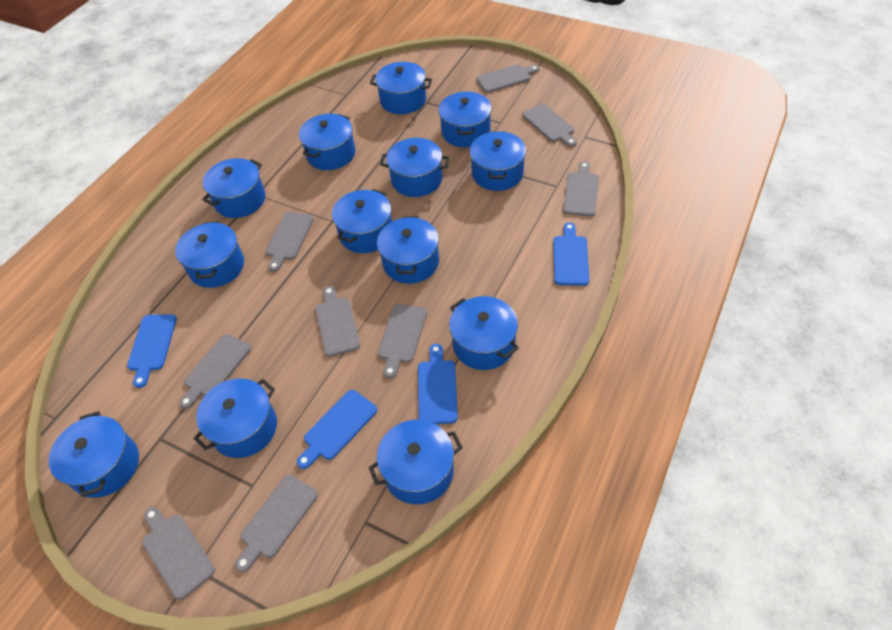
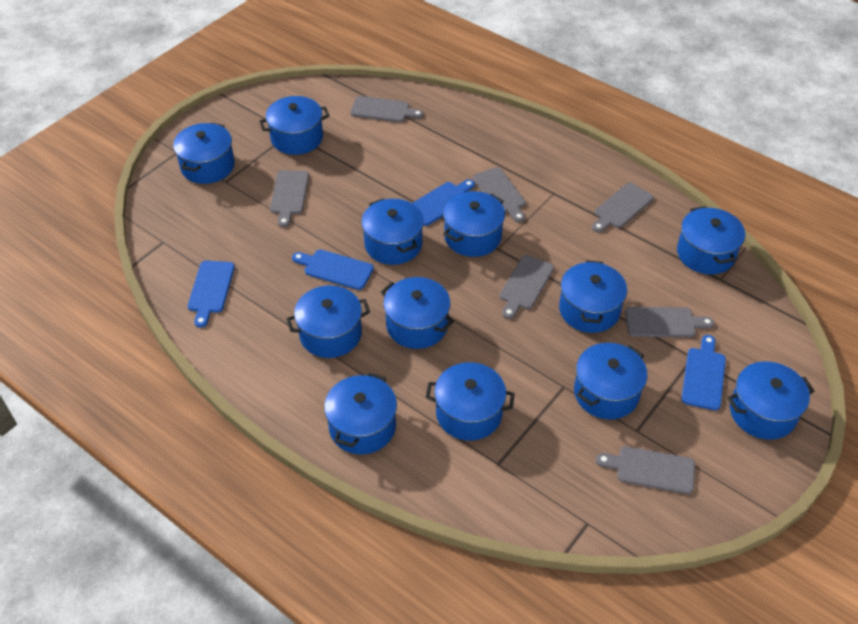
blue pot: [49,411,139,498] [175,221,244,288] [194,379,277,458] [202,158,266,218] [299,114,356,170] [332,189,392,253] [369,420,463,504] [370,62,432,114] [377,216,439,284] [380,138,449,197] [438,92,492,147] [449,296,519,370] [470,131,526,191] = 13 -> [173,123,235,184] [259,96,330,155] [286,286,370,358] [324,372,397,455] [361,199,424,265] [381,277,454,349] [426,362,515,441] [443,191,505,257] [559,260,627,333] [574,343,648,420] [677,206,745,275] [727,361,815,440] = 12
grey cutting board: [142,507,215,600] [179,334,251,409] [235,475,318,572] [265,212,314,272] [315,286,360,357] [378,304,427,378] [476,64,540,93] [522,104,577,147] [563,161,599,217] = 9 -> [270,170,309,227] [350,96,423,122] [473,167,526,222] [500,255,554,319] [592,183,653,232] [596,446,695,494] [625,307,714,337] = 7

